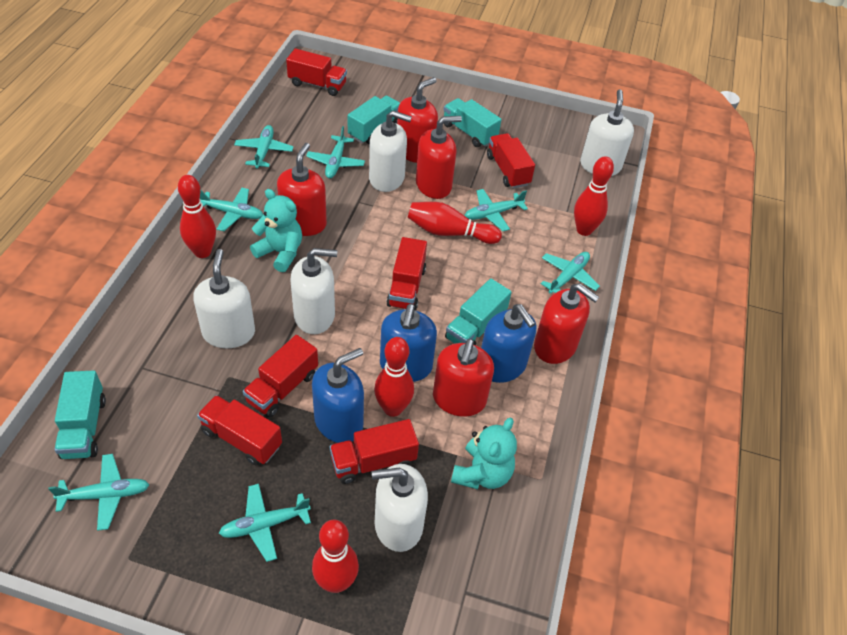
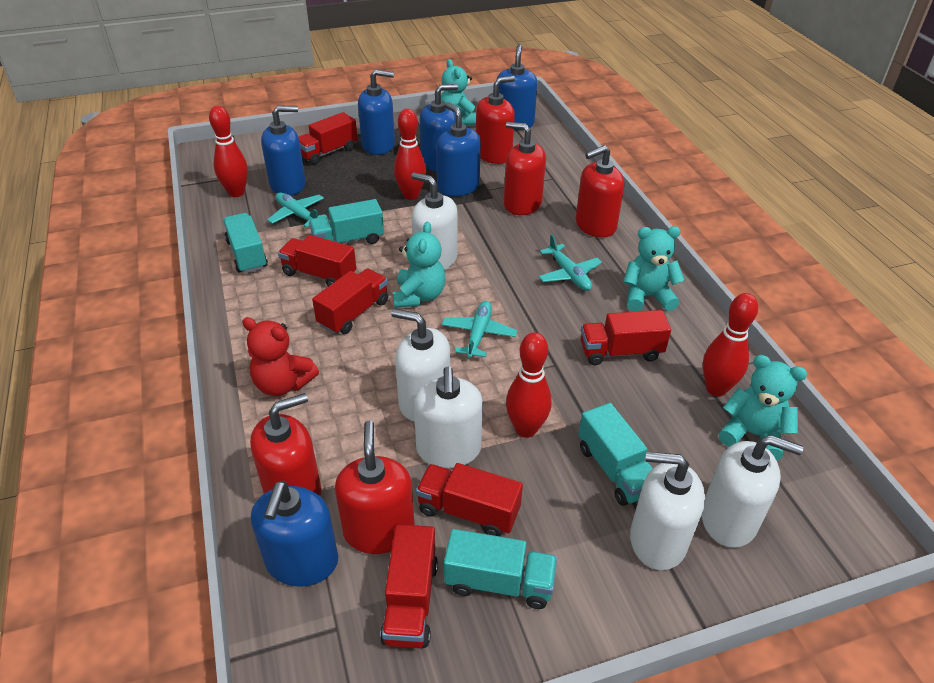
blue soap dispenser: [312,348,364,443] [380,304,437,382] [481,304,536,383] = 3 -> [251,481,338,587] [261,105,306,196] [358,69,395,155] [420,84,458,172] [436,102,481,197] [497,44,537,130] = 6
red bowling pin: [178,175,216,258] [312,520,359,593] [374,337,414,417] [408,202,502,244] [574,156,614,236] = 5 -> [209,106,248,197] [394,109,426,200] [506,332,552,438] [703,293,758,396] = 4
red teddy bear: none = 0 -> [242,317,319,396] = 1
turquoise plane: [48,454,149,531] [200,188,263,231] [219,484,311,562] [234,125,294,169] [306,126,365,178] [465,189,528,231] [541,252,600,294] = 7 -> [267,192,327,227] [442,301,517,358] [539,234,602,291] = 3
turquoise teddy bear: [250,189,302,272] [451,418,517,489] = 2 -> [393,222,445,308] [441,59,476,126] [623,226,685,312] [719,355,807,461] = 4

